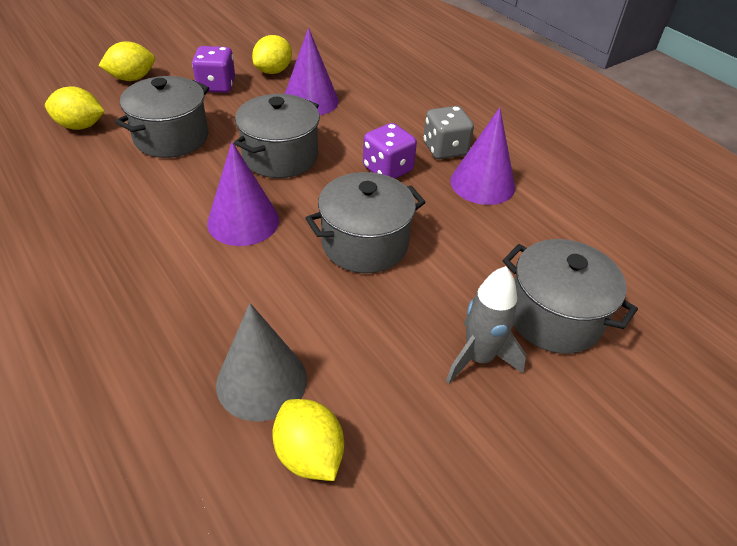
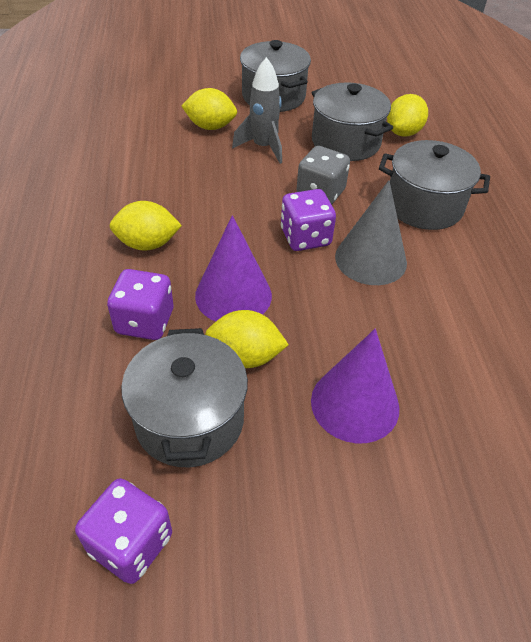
purple cone: [207,142,279,246] [285,28,339,115] [450,107,515,205] = 3 -> [195,215,272,321] [311,329,399,443] = 2
purple dice: [192,46,235,93] [363,123,417,179] = 2 -> [75,478,172,584] [107,269,173,340] [281,189,336,251] = 3

